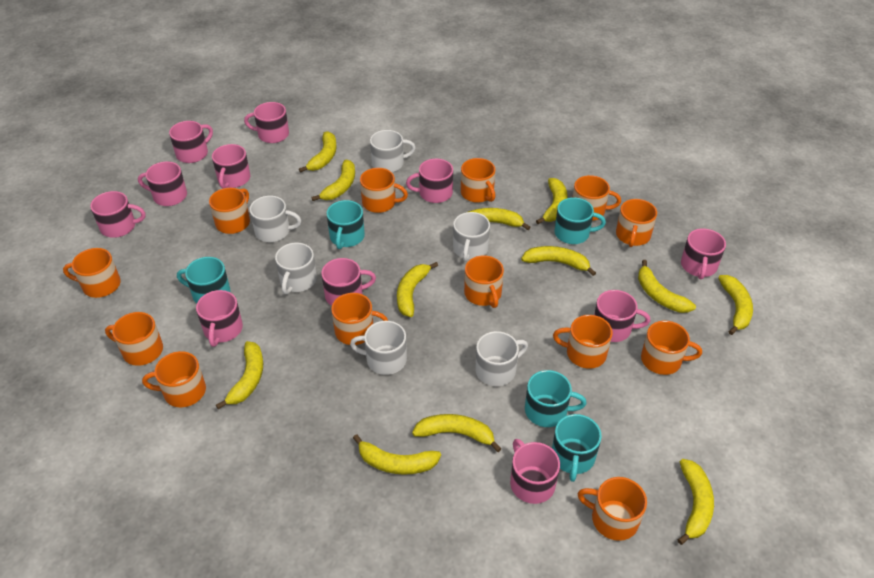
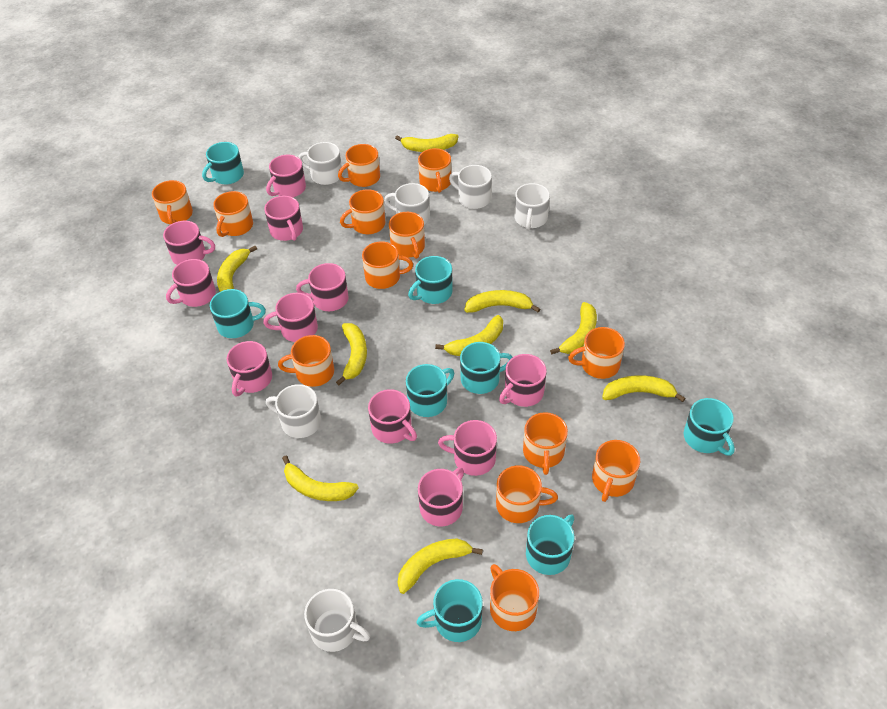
turquoise mug: [177,257,231,304] [327,200,365,249] [525,370,587,427] [552,414,602,482] [554,197,606,244] = 5 -> [202,142,244,185] [210,289,266,338] [406,364,454,417] [408,256,453,304] [417,579,483,642] [460,342,513,394] [526,515,575,575] [684,398,735,456] = 8
yellow banana: [216,341,263,409] [299,131,337,173] [311,160,355,201] [353,434,441,475] [397,262,438,317] [412,414,502,452] [468,208,531,230] [521,246,596,276] [536,178,568,224] [638,260,696,313] [678,459,714,545] [718,275,753,335] = 12 -> [217,246,257,292] [282,455,358,501] [336,323,367,385] [395,134,458,152] [397,538,483,594] [435,315,503,356] [464,290,540,313] [550,302,597,354] [602,375,686,402] = 9

